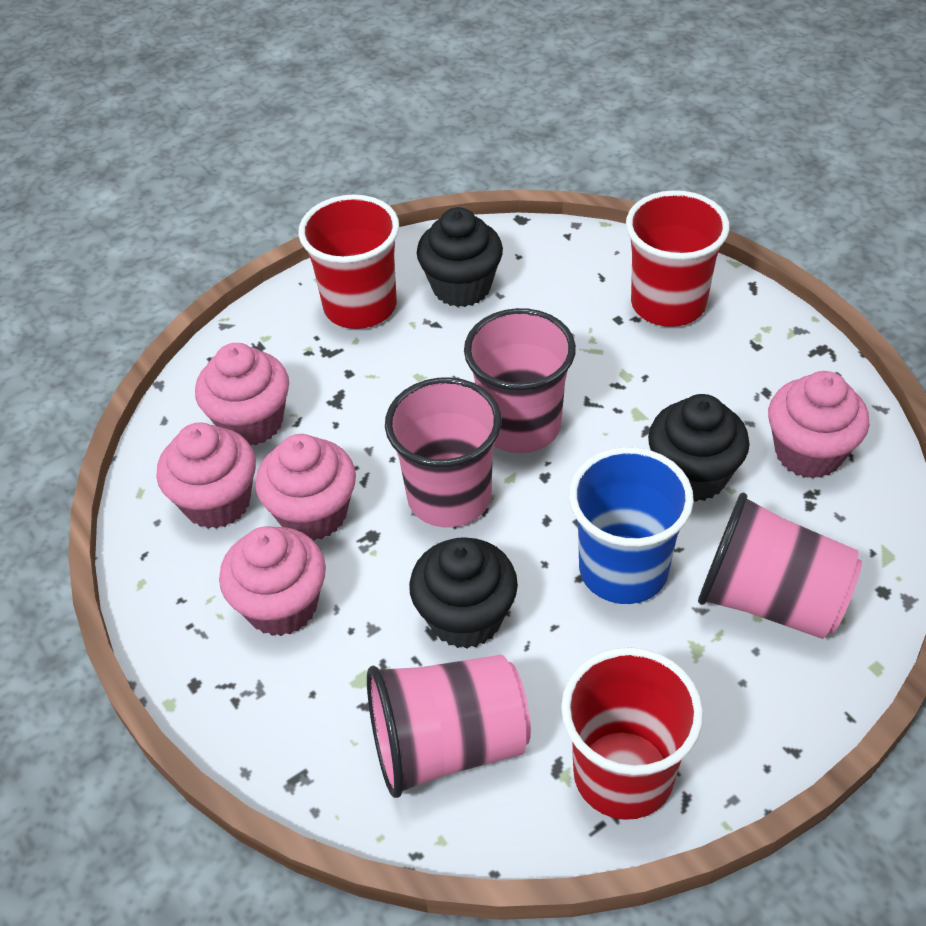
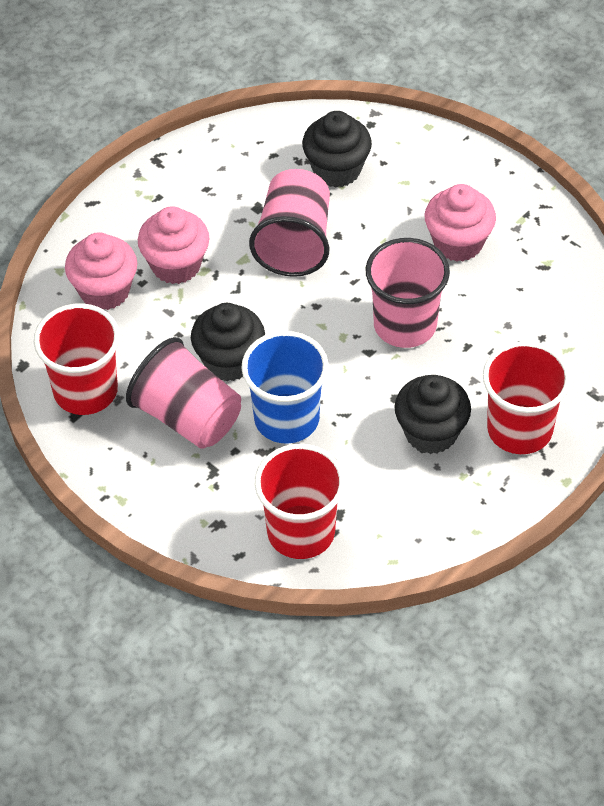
pink cup: [367,655,531,798] [385,377,501,527] [464,308,576,453] [698,493,862,639] = 4 -> [126,337,241,449] [249,169,330,277] [365,238,450,348] = 3
pink cupcake: [156,422,256,529] [195,343,289,445] [219,526,326,636] [255,434,356,541] [768,371,869,478] = 5 -> [65,232,137,310] [138,206,210,284] [424,184,496,262] = 3

